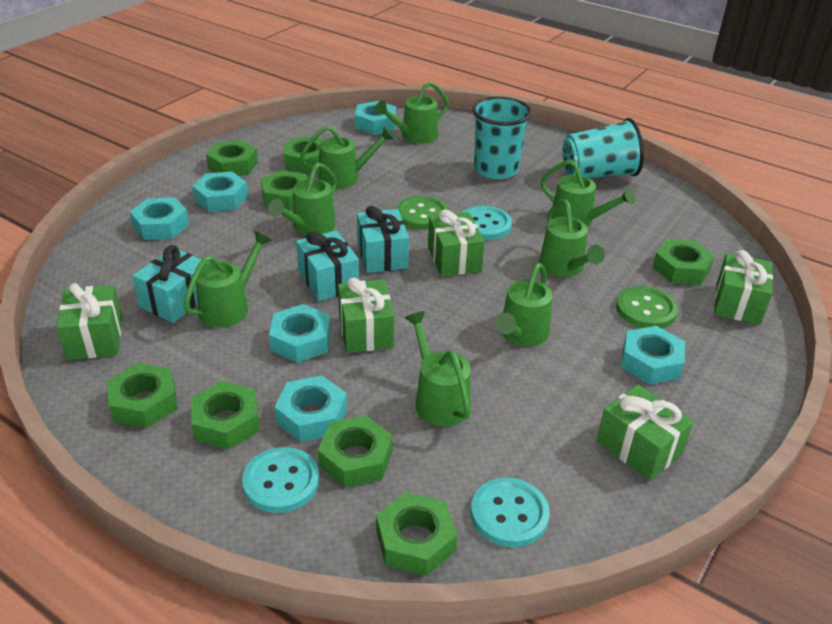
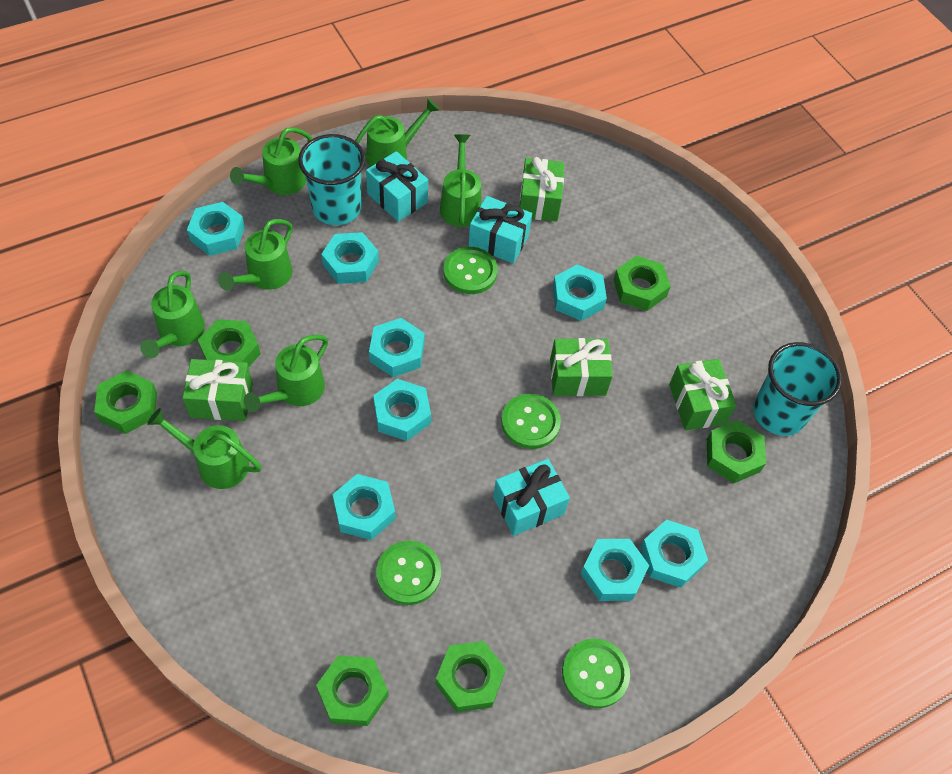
green button: [397,196,448,230] [616,286,678,328] = 2 -> [376,541,441,605] [443,247,498,294] [501,394,561,449] [562,639,630,708] = 4
green gift: [56,283,122,360] [338,278,394,353] [428,209,485,277] [597,384,694,481] [714,250,773,325] = 5 -> [182,359,253,421] [520,157,565,222] [550,338,613,396] [669,359,737,430] = 4
green nut: [107,363,178,428] [191,381,260,450] [206,140,258,176] [261,170,307,211] [284,136,323,174] [318,416,393,488] [376,492,457,576] [652,239,715,285] = 8 -> [94,370,157,434] [198,319,260,367] [316,655,389,726] [435,641,506,712] [614,256,671,311] [707,420,766,483] = 6
green watering can: [183,231,271,327] [268,163,337,235] [300,126,395,189] [375,81,449,144] [404,311,471,427] [495,263,553,347] [539,200,605,277] [541,160,636,227] = 8 -> [140,271,205,358] [147,408,262,489] [218,219,293,291] [230,127,312,195] [244,335,328,412] [355,98,440,167] [440,134,481,227] = 7
turquoise button: [242,447,319,513] [462,206,512,240] [471,478,550,547] = 3 -> none = 0
turquoise nut: [130,198,189,240] [192,171,248,212] [269,304,331,363] [275,375,347,442] [355,101,396,135] [621,326,685,384] = 6 -> [187,202,245,256] [321,232,379,284] [333,474,395,540] [369,318,425,377] [373,379,431,441] [553,264,607,321] [580,539,649,601] [640,519,708,588] = 8

